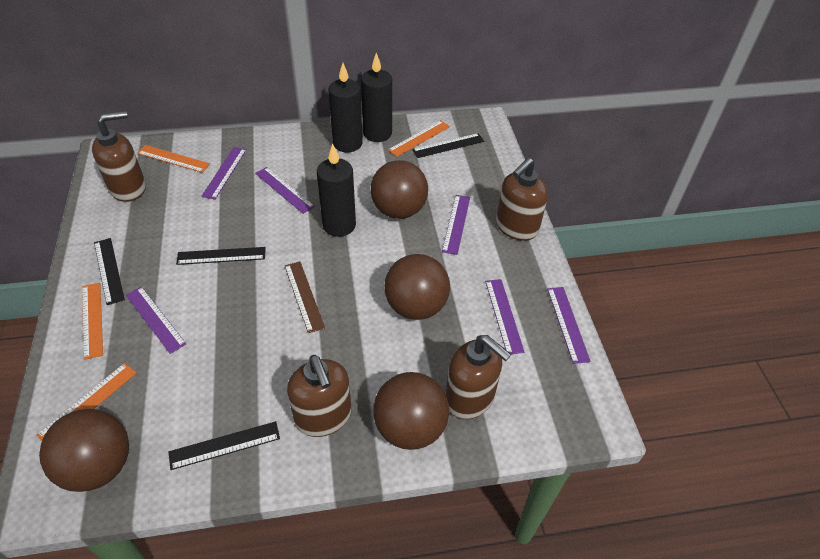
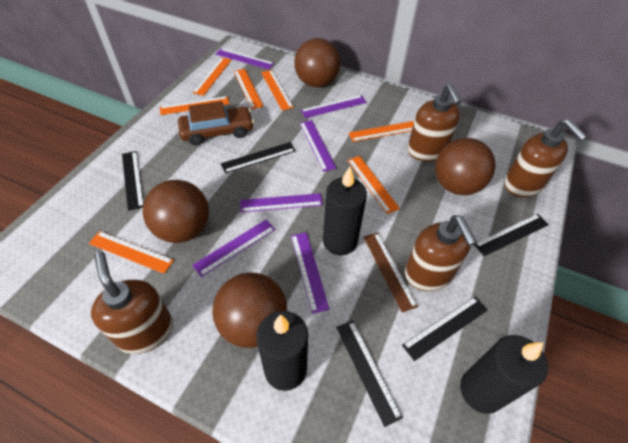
black ruler: [94,238,125,305] [168,421,280,470] [176,247,266,265] [412,133,484,158] = 4 -> [122,151,144,211] [221,142,296,173] [336,320,403,427] [402,297,488,361] [475,214,549,256] = 5
brown car: none = 0 -> [178,101,254,145] = 1
orange ruler: [36,363,137,440] [82,282,103,360] [137,145,210,173] [388,120,450,157] = 4 -> [89,231,174,274] [160,96,229,115] [193,57,231,96] [234,69,264,109] [261,70,294,110] [348,156,400,214] [349,121,414,142] = 7

